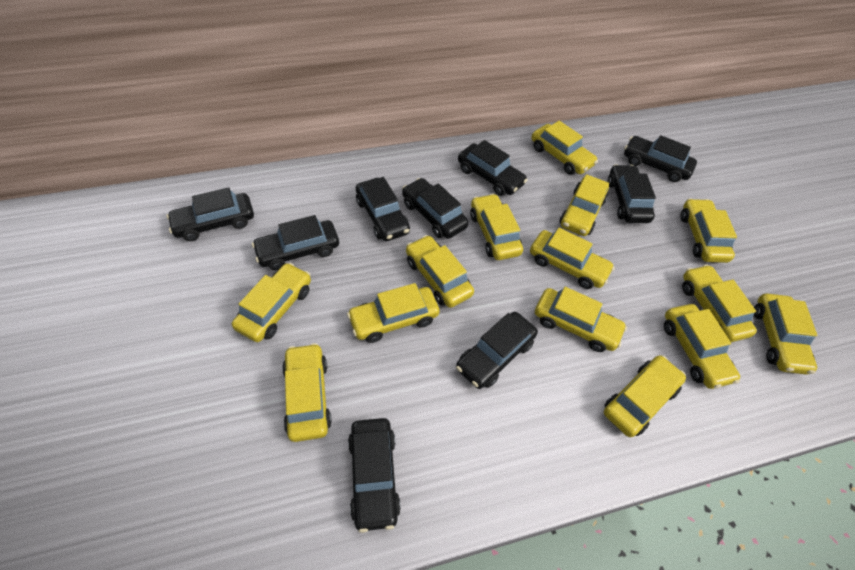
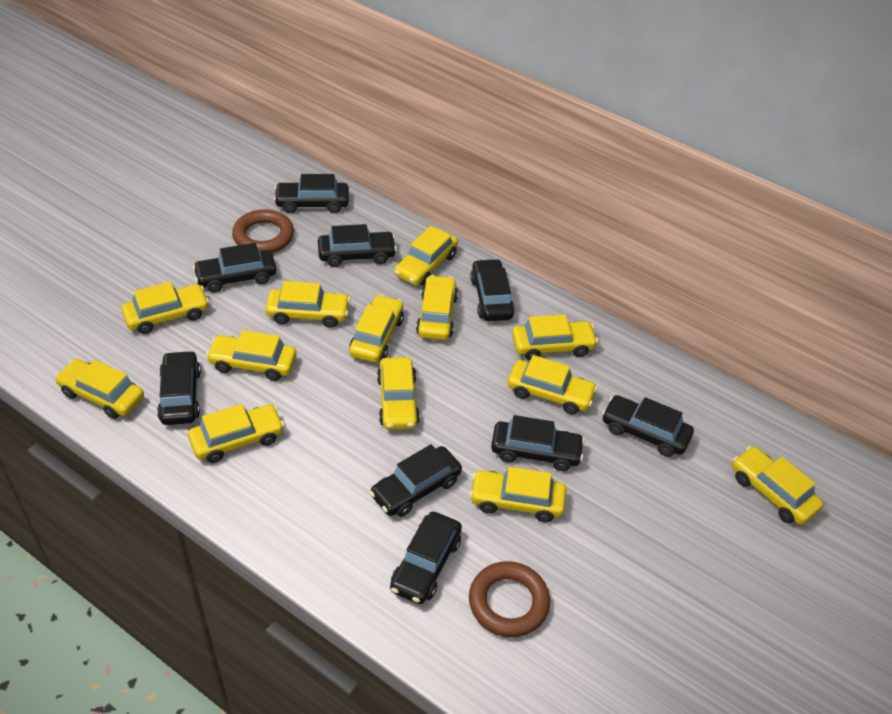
brown ring: none = 0 -> [232,209,294,253] [469,561,550,637] = 2
yellow car: [232,263,311,342] [282,343,332,442] [347,283,440,343] [406,235,474,308] [470,194,523,260] [530,228,615,289] [531,121,598,175] [535,287,627,352] [559,174,609,236] [604,355,686,437] [664,304,740,389] [680,198,737,263] [682,264,757,342] [754,293,817,375] = 14 -> [55,359,144,419] [121,282,209,334] [188,404,284,463] [206,330,296,381] [265,281,350,328] [349,295,404,363] [377,357,420,430] [394,226,458,286] [416,275,458,340] [470,467,567,522] [508,355,598,415] [512,314,598,361] [732,446,824,525] = 13

